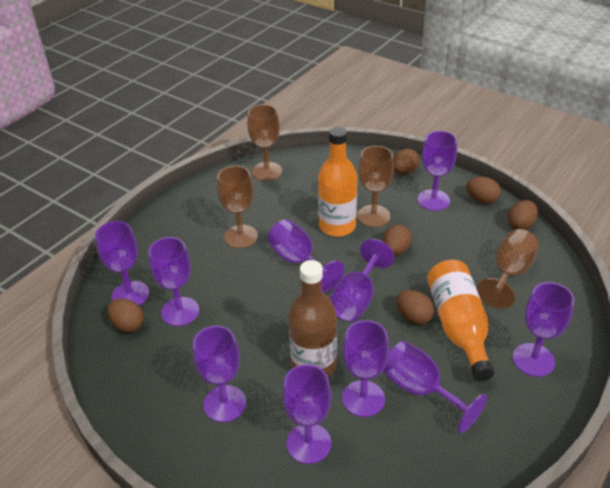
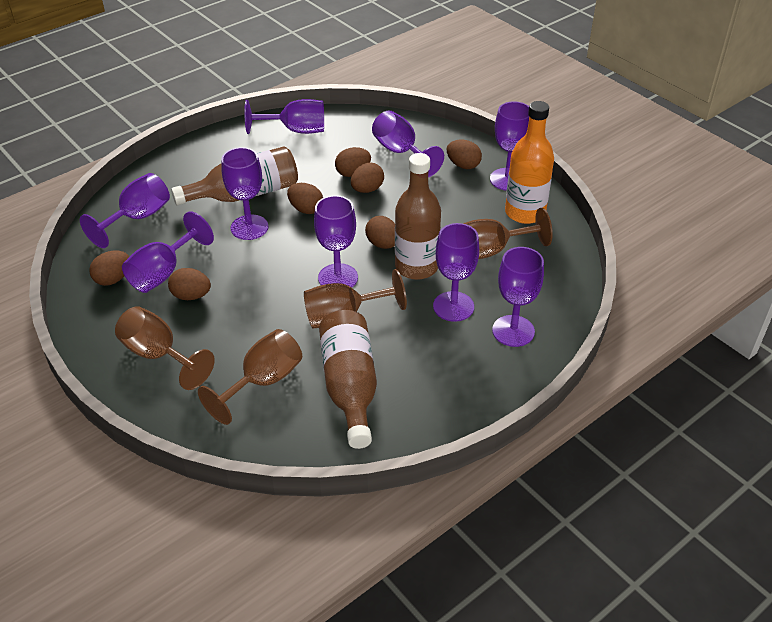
brown bottle: [288,260,337,377] = 1 -> [171,147,298,206] [319,310,377,449] [395,153,441,280] = 3
brown egg: [107,299,144,332] [383,224,412,255] [393,149,419,174] [397,290,434,325] [466,177,501,204] [508,200,538,230] = 6 -> [89,251,129,286] [168,268,211,300] [287,183,323,214] [335,147,371,177] [351,162,384,193] [365,216,395,249] [447,139,482,169] = 7
orange bottle: [318,127,357,237] [427,260,494,381] = 2 -> [505,101,554,224] = 1
purple goblet: [95,221,149,305] [148,237,199,326] [193,326,246,422] [268,219,344,293] [283,364,331,464] [330,239,395,322] [342,320,389,417] [383,341,487,433] [417,131,457,211] [513,282,574,377] = 10 -> [80,173,170,248] [122,211,214,293] [221,147,268,240] [244,99,324,134] [314,195,358,288] [372,111,444,178] [433,223,479,322] [490,101,529,191] [492,247,544,347] = 9

